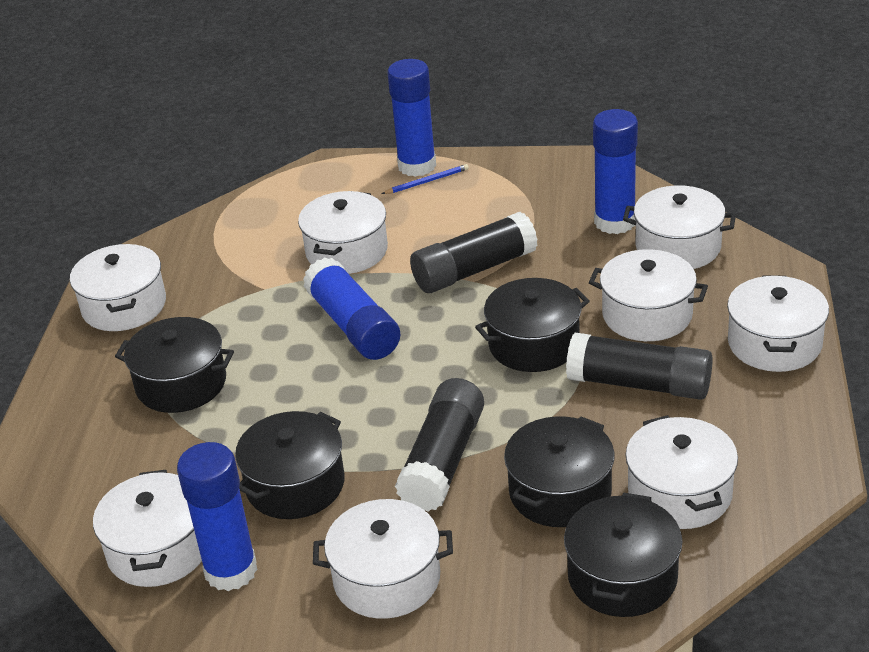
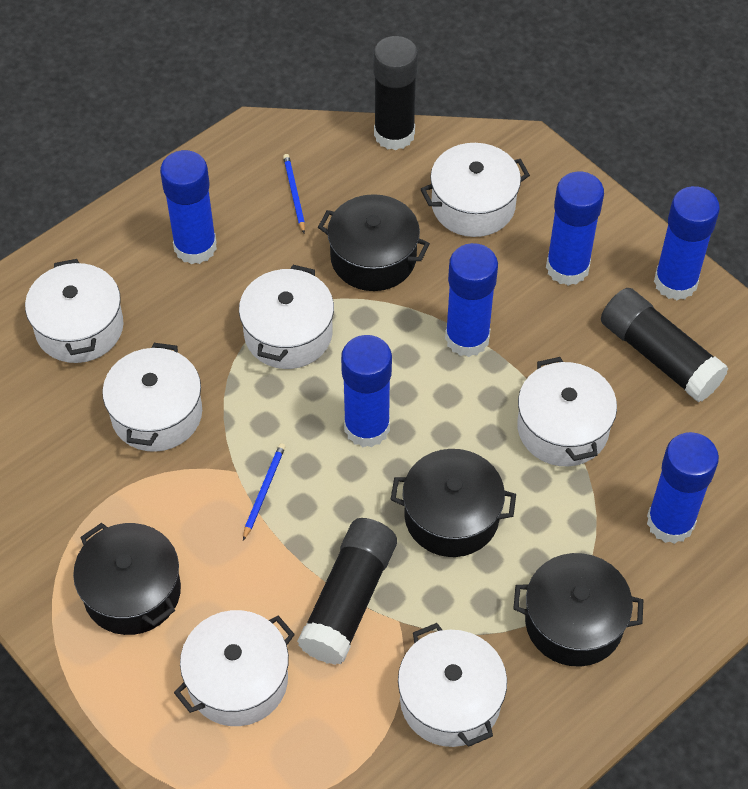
black pot: [115,317,234,413] [235,411,344,519] [475,278,590,372] [504,416,615,527] [564,492,682,617] = 5 -> [73,523,181,635] [318,194,430,291] [390,449,516,557] [513,553,643,666] = 4
blue glue stick: [177,442,257,591] [303,258,400,360] [387,59,436,177] [593,109,638,234] = 4 -> [160,150,217,264] [341,335,392,447] [445,243,498,357] [546,172,604,286] [647,432,719,544] [654,186,720,300] = 6
blue pencil: [382,164,469,194] = 1 -> [243,443,286,540] [283,154,305,233] = 2
white pot: [70,244,166,331] [93,470,202,587] [298,191,388,274] [313,499,453,619] [589,249,708,341] [623,185,736,269] [625,415,738,529] [727,275,829,372] = 8 -> [25,259,123,363] [102,343,202,452] [174,610,295,726] [239,265,334,369] [398,623,507,747] [421,143,530,237] [517,357,617,466] = 7

